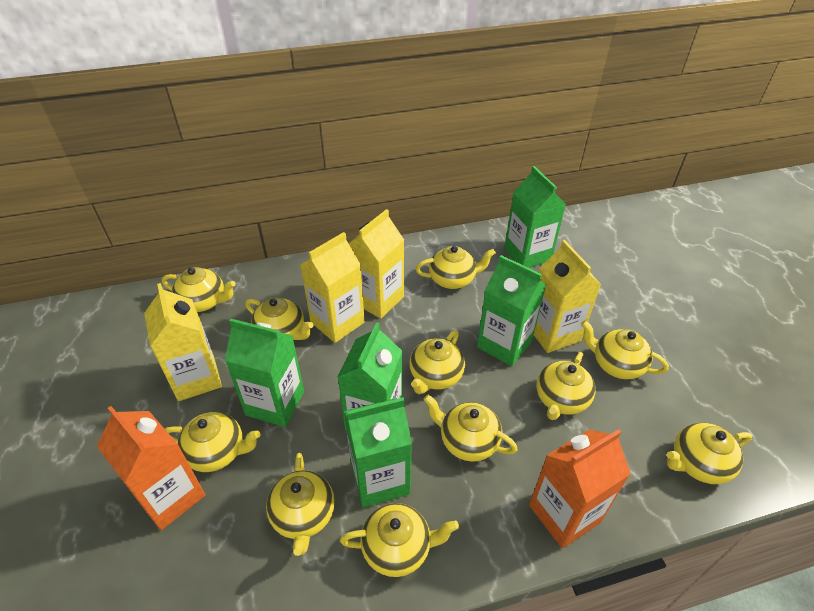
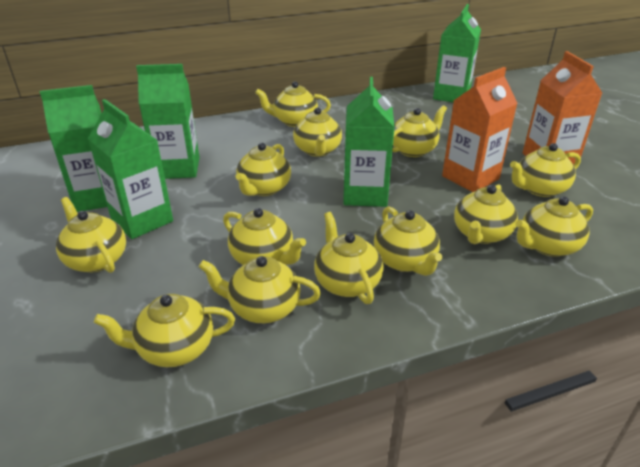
yellow carton: [144,283,222,401] [300,232,365,343] [349,209,404,319] [534,240,601,353] = 4 -> none = 0
yellow teapot: [162,267,236,312] [165,412,260,472] [245,297,313,340] [266,453,335,556] [340,503,459,577] [410,330,465,394] [416,246,496,289] [423,394,518,462] [536,352,596,420] [581,320,669,379] [667,423,752,484] = 11 -> [56,197,126,273] [94,294,235,367] [199,256,321,323] [223,208,306,265] [236,143,291,196] [255,81,331,127] [293,107,342,156] [314,212,384,304] [374,206,442,276] [392,105,447,157] [454,184,518,244] [510,143,581,197] [515,196,593,257] = 13

